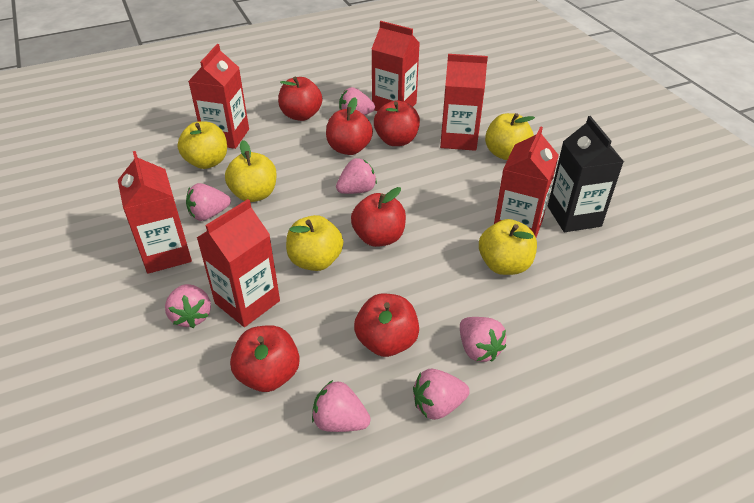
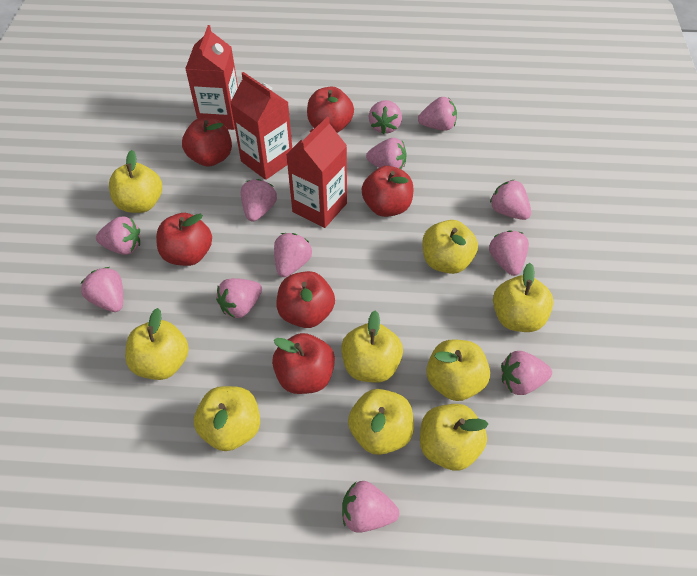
black carton: [548,116,624,232] = 1 -> none = 0
pink strawberry: [165,284,211,328] [186,183,231,221] [312,380,371,432] [336,158,377,194] [339,87,375,115] [413,369,470,420] [460,317,506,362] = 7 -> [81,267,123,312] [96,216,140,255] [216,278,262,318] [241,179,277,222] [274,233,312,277] [342,481,399,533] [366,138,407,169] [369,100,402,134] [418,97,457,131] [489,230,529,276] [490,180,531,220] [501,351,552,395] = 12
red carton: [118,151,192,274] [188,44,249,149] [197,199,280,327] [372,21,419,111] [440,54,488,151] [494,126,559,237] = 6 -> [185,25,238,130] [230,72,292,180] [286,116,347,228] = 3
yellow apple: [178,121,227,169] [225,140,277,202] [286,215,343,271] [479,219,537,275] [485,113,535,160] = 5 -> [109,150,162,213] [125,308,189,380] [194,386,260,451] [341,310,403,383] [348,389,414,455] [420,404,488,471] [422,220,478,274] [426,339,490,401] [493,263,553,332] = 9

